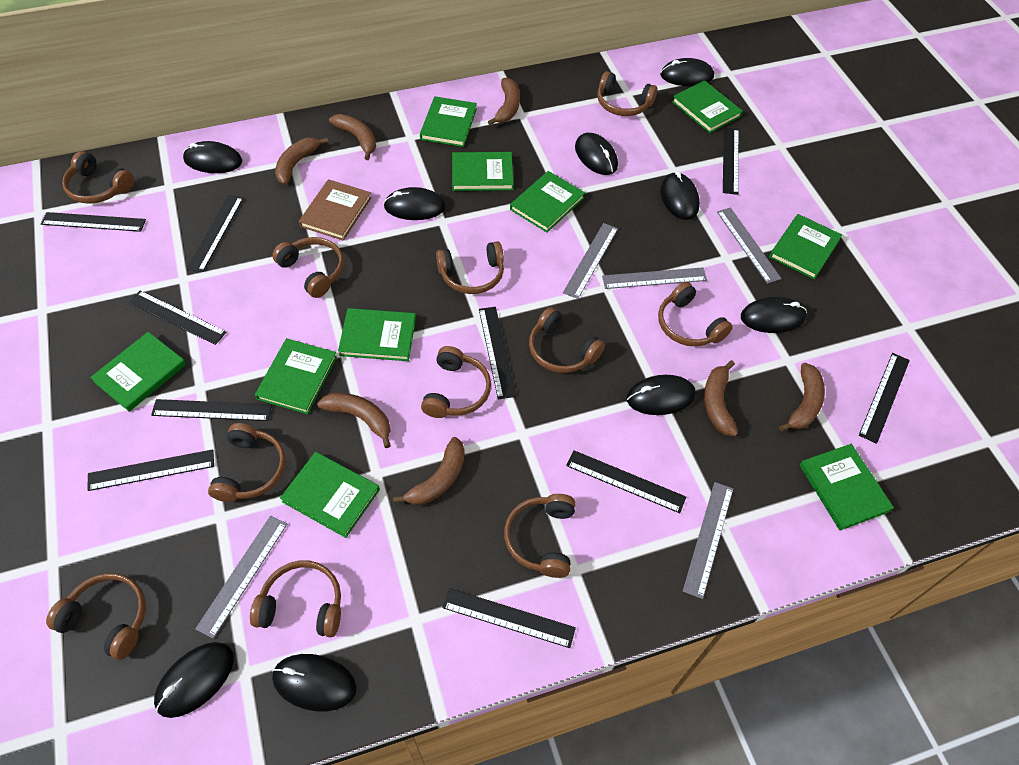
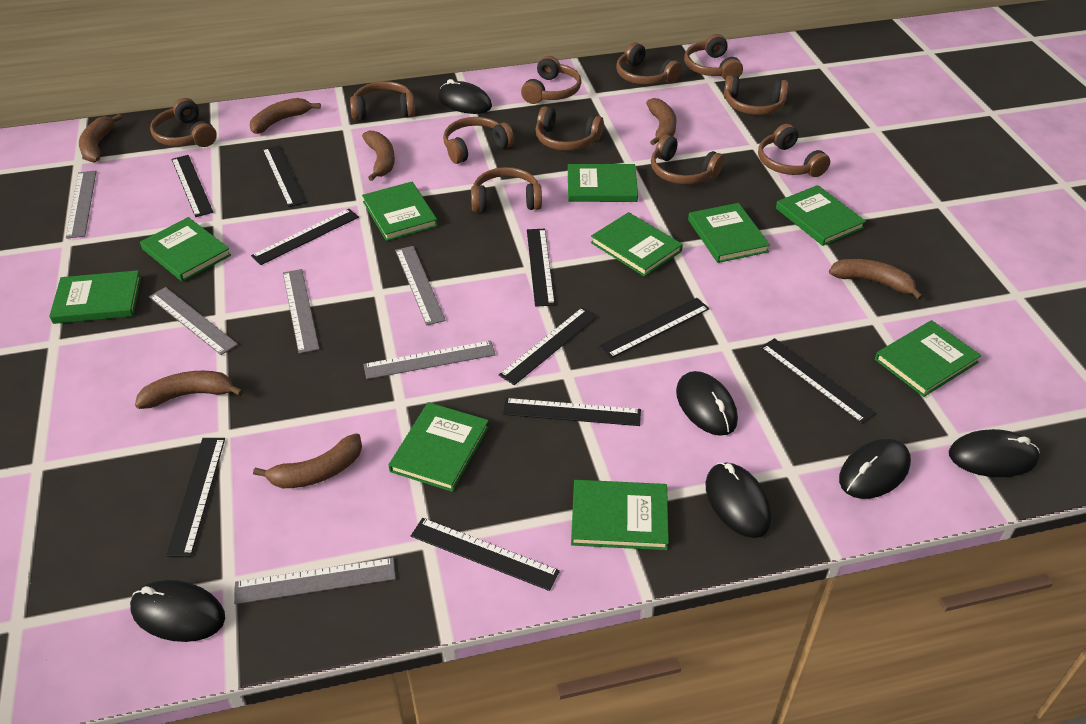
black mouse: [154,642,234,718] [183,141,242,173] [272,654,357,711] [383,187,446,220] [575,133,618,175] [627,375,696,415] [660,58,714,86] [660,171,700,220] [741,297,807,333] = 9 -> [130,579,225,642] [438,79,492,114] [676,371,738,436] [705,462,772,538] [839,438,911,499] [949,429,1040,477] = 6
brown book: [299,179,372,241] = 1 -> none = 0
grey ruler: [195,516,287,639] [563,223,618,299] [602,267,707,289] [683,482,733,599] [717,207,782,284] = 5 -> [66,170,96,239] [149,287,238,355] [234,558,396,604] [283,269,319,354] [363,341,496,379] [395,246,446,326] = 6

